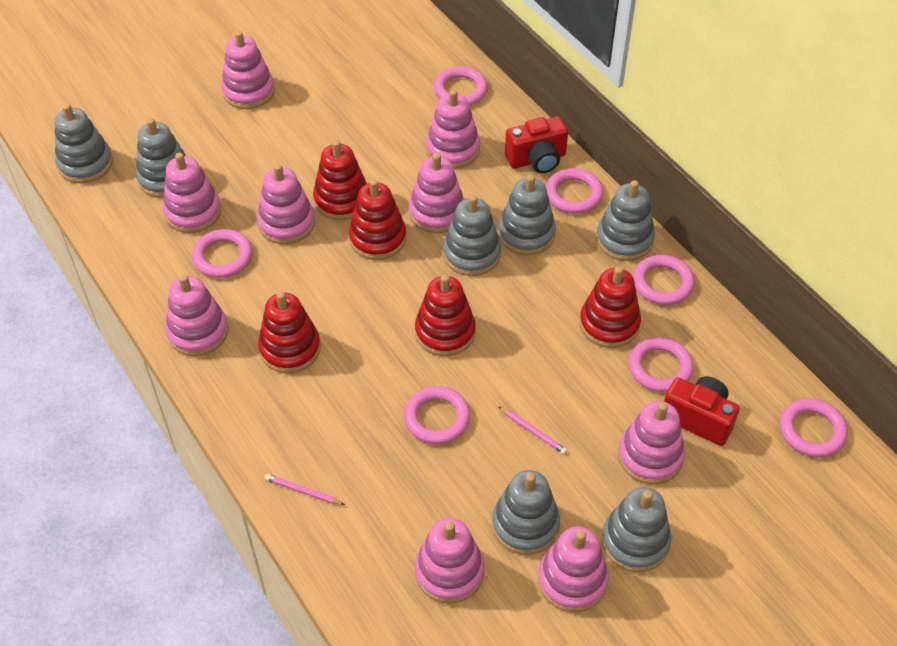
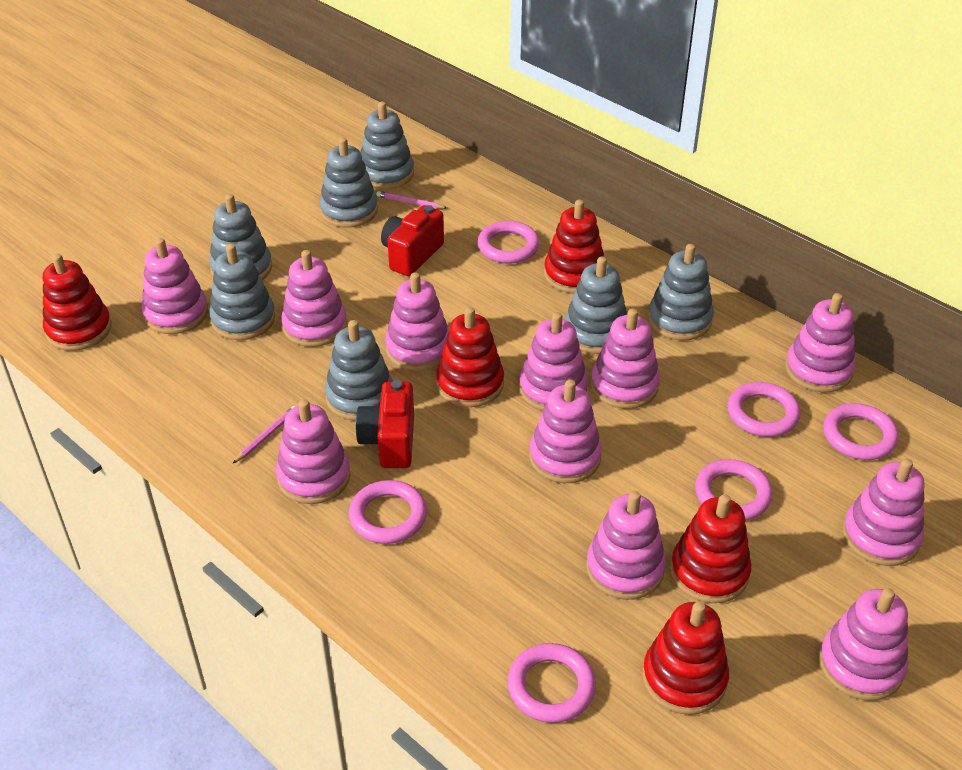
pink ring: [192,229,253,278] [404,386,470,444] [434,66,488,106] [546,168,603,214] [629,337,694,392] [633,255,695,305] [780,398,848,457] = 7 -> [349,480,427,544] [477,221,540,264] [507,643,596,723] [695,459,773,520] [727,382,801,437] [823,403,899,460] = 6
pink stacking toy: [163,153,221,233] [166,275,228,356] [221,31,275,109] [257,164,315,244] [409,153,464,233] [415,518,484,604] [426,89,480,169] [538,526,609,612] [618,401,685,484] = 9 -> [141,238,208,334] [276,399,351,504] [281,250,347,347] [385,272,449,371] [519,312,588,411] [529,380,602,483] [586,491,666,600] [591,309,660,409] [785,293,856,392] [819,588,908,701] [843,458,925,566] = 11

